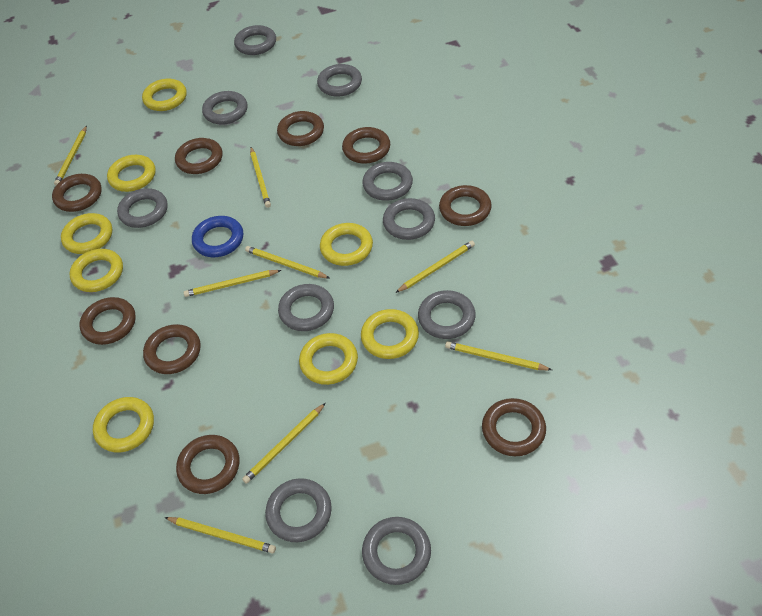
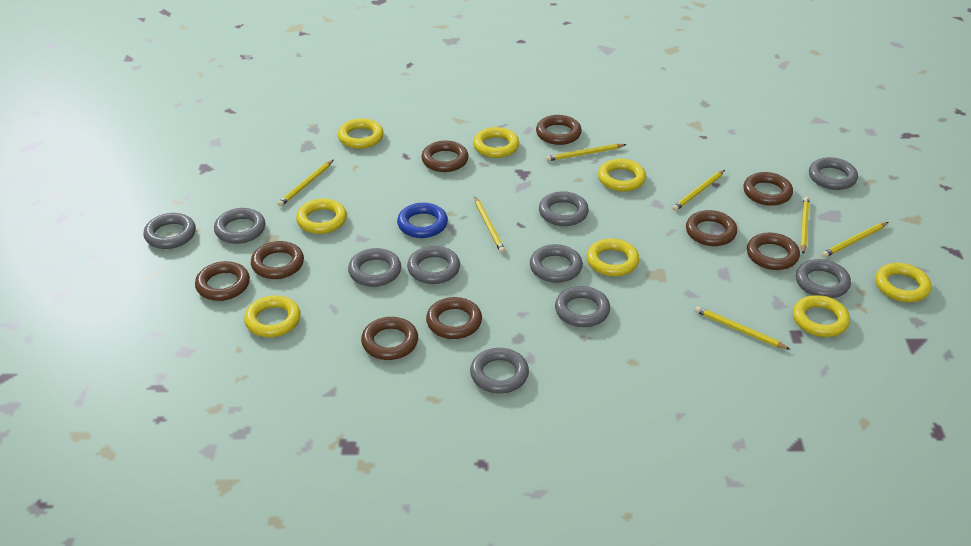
yellow pencil: [54,125,87,185] [164,517,276,554] [183,270,281,297] [242,403,326,484] [245,246,329,278] [250,147,271,208] [395,241,475,293] [445,341,552,370] = 8 -> [278,160,333,207] [474,197,505,253] [546,144,626,161] [672,170,725,211] [695,306,791,350] [800,196,809,254] [822,222,888,258] = 7

